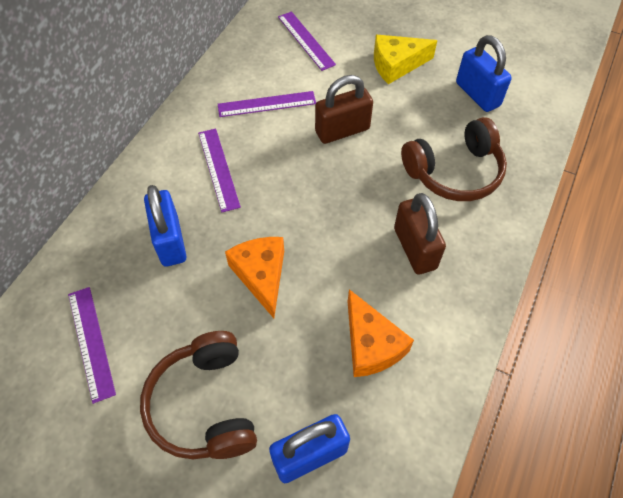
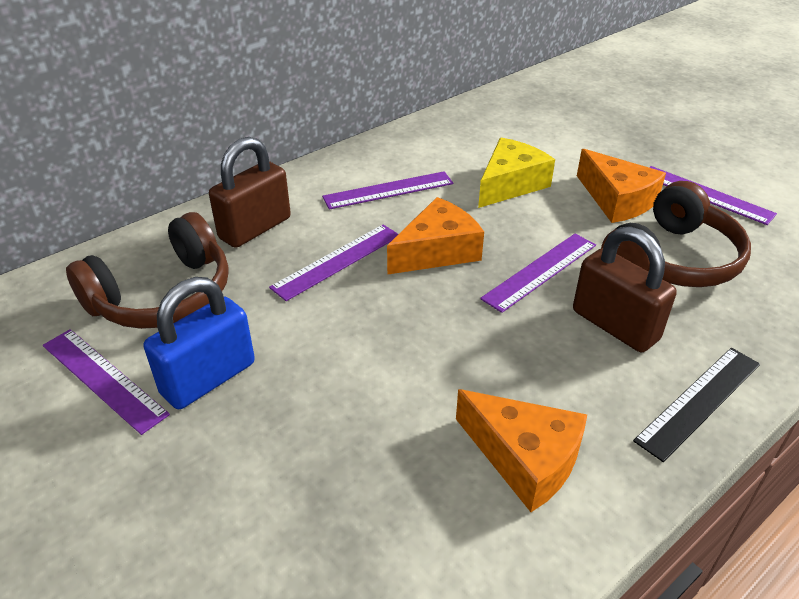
black ruler: none = 0 -> [633,348,760,462] = 1
blue padlock: [144,185,187,267] [269,414,350,483] [456,35,512,112] = 3 -> [144,277,255,409] = 1
orange cheese: [225,237,284,318] [348,289,414,377] = 2 -> [387,197,484,275] [456,389,587,512] [577,149,666,223] = 3
purple ruler: [68,287,116,404] [198,129,241,212] [218,91,316,117] [278,12,336,71] = 4 -> [43,329,170,435] [269,225,398,301] [322,171,453,210] [480,234,596,313] [649,166,777,225] = 5

